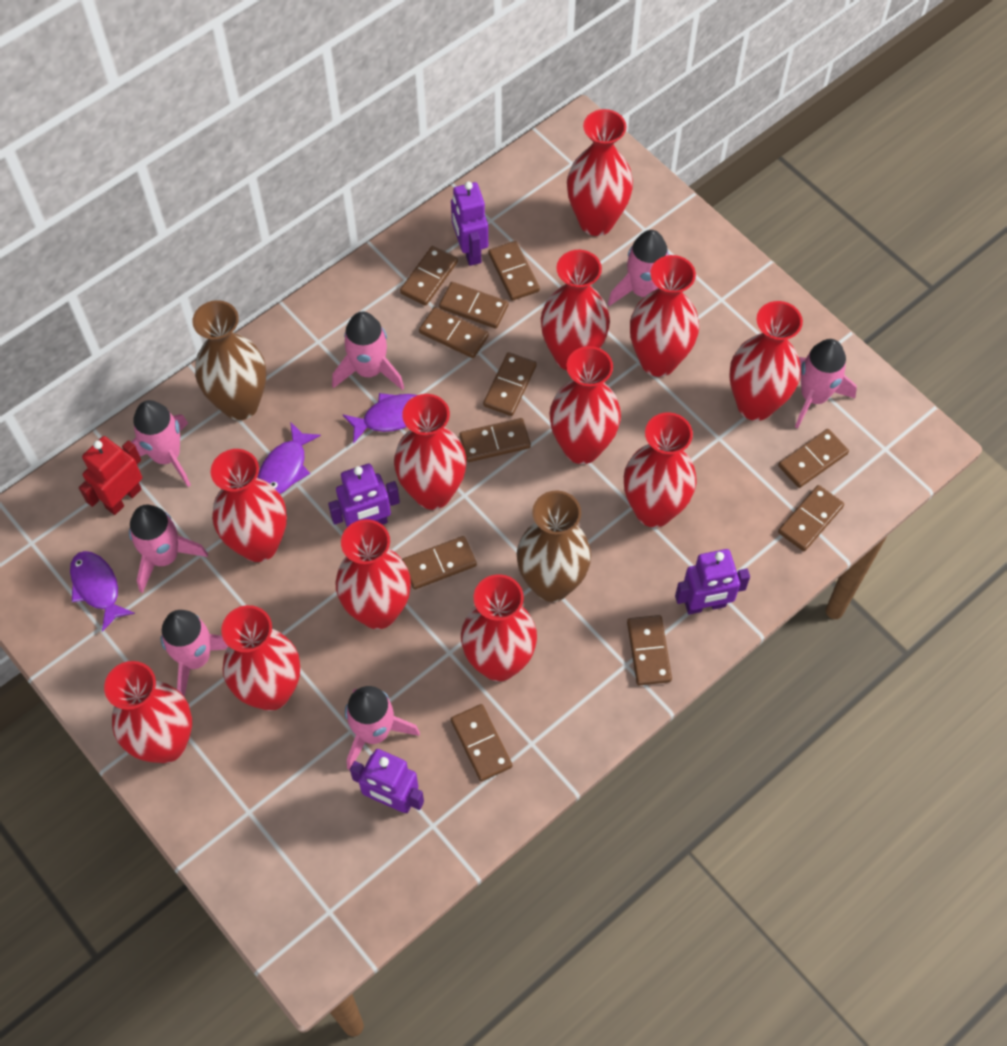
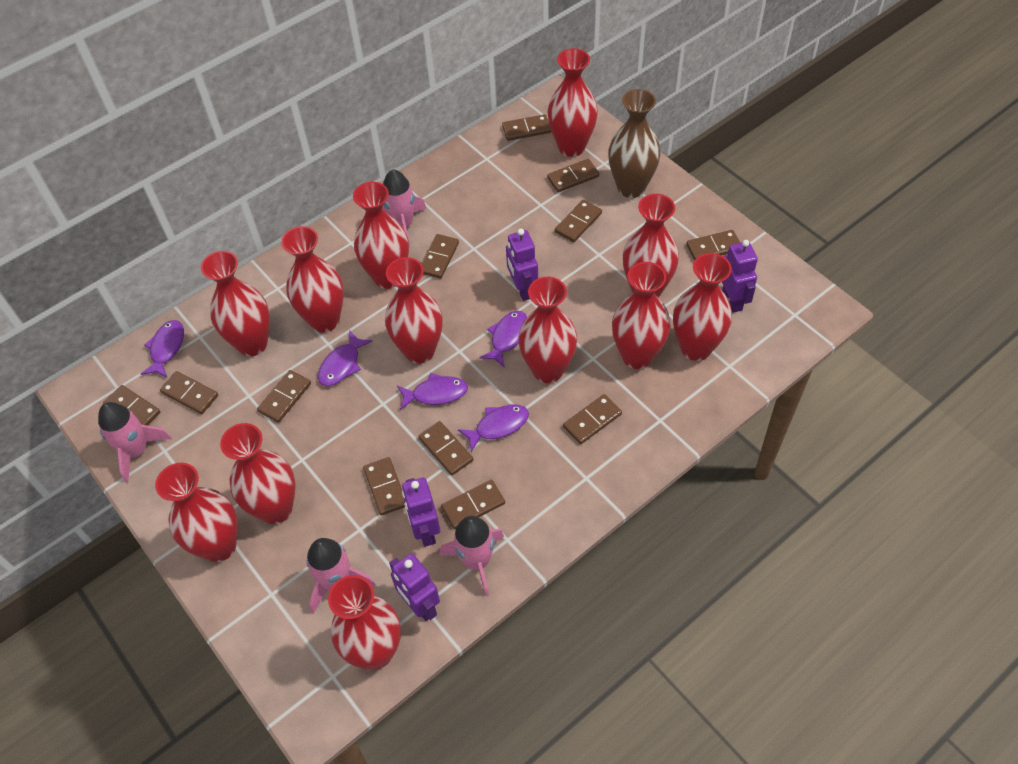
brown domino: [400,246,458,306] [402,536,477,590] [419,307,489,358] [439,282,508,329] [451,704,512,781] [459,418,531,462] [483,352,537,416] [488,241,540,301] [627,615,672,685] [778,429,849,488] [778,485,844,551] = 11 -> [103,385,160,426] [160,371,218,414] [257,370,311,423] [363,457,405,516] [418,421,473,475] [421,234,459,279] [441,480,505,529] [502,114,551,141] [547,159,599,192] [555,200,602,242] [563,394,622,444] [686,230,740,261] = 12
brown vase: [193,300,266,420] [517,490,591,602] = 2 -> [608,89,661,198] = 1
pink rocket: [129,505,208,593] [131,400,191,487] [160,610,228,697] [332,312,404,390] [345,686,420,770] [608,230,669,306] [795,339,857,429] = 7 -> [98,402,171,483] [306,538,375,614] [382,169,426,248] [440,516,504,596] = 4
purple fish: [70,551,135,632] [257,422,321,494] [343,393,417,444] = 3 -> [141,320,184,378] [318,331,373,386] [397,373,468,410] [458,405,529,452] [480,311,527,368] = 5
red robot: [79,436,142,515] = 1 -> none = 0

